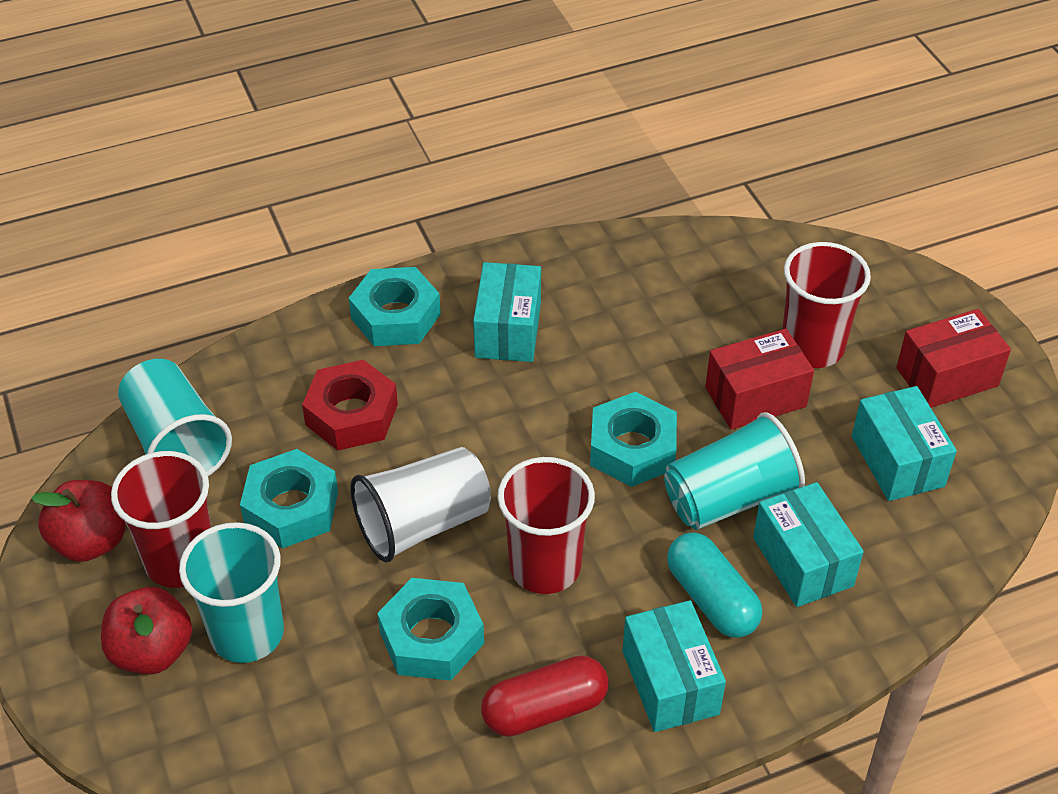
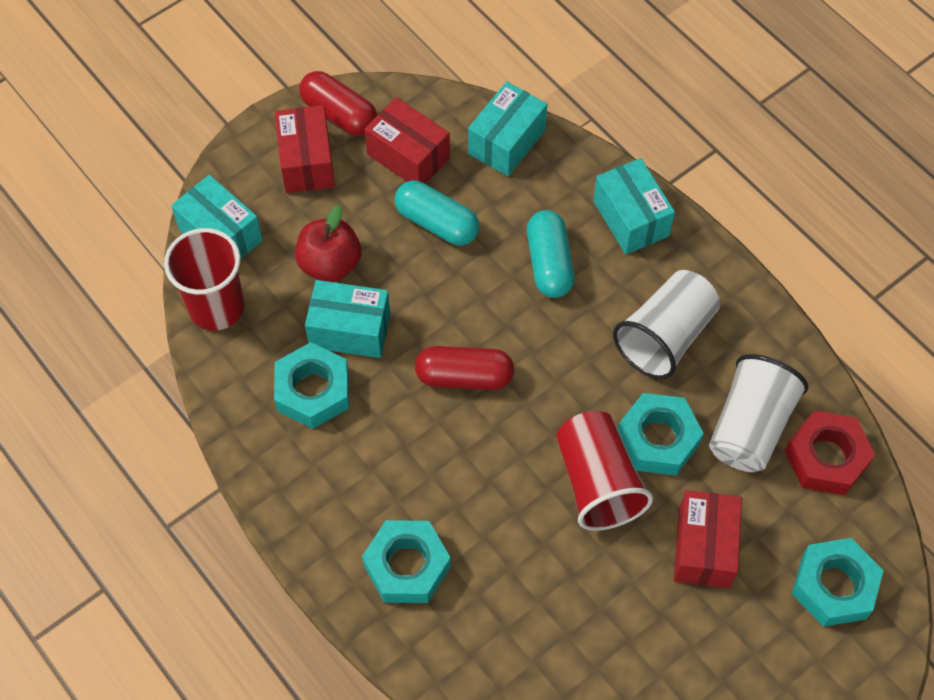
red apple: [31,480,125,562] [101,587,192,675] = 2 -> [295,205,362,282] = 1
red box: [705,329,814,430] [896,309,1011,408] = 2 -> [275,105,335,193] [365,97,450,184] [674,490,742,588] = 3
red capsule: [481,655,609,737] = 1 -> [299,71,377,136] [415,346,514,390] = 2
red cup: [111,451,211,588] [497,457,595,594] [782,242,871,368] = 3 -> [164,228,244,331] [556,411,653,531] = 2
turquoise capsule: [667,533,762,638] = 1 -> [394,180,480,246] [527,210,574,298] = 2
turquoise cup: [118,359,232,476] [179,522,284,663] [664,412,805,530] = 3 -> none = 0
white cup: [351,447,491,562] = 1 -> [613,270,720,379] [709,354,808,472] = 2

